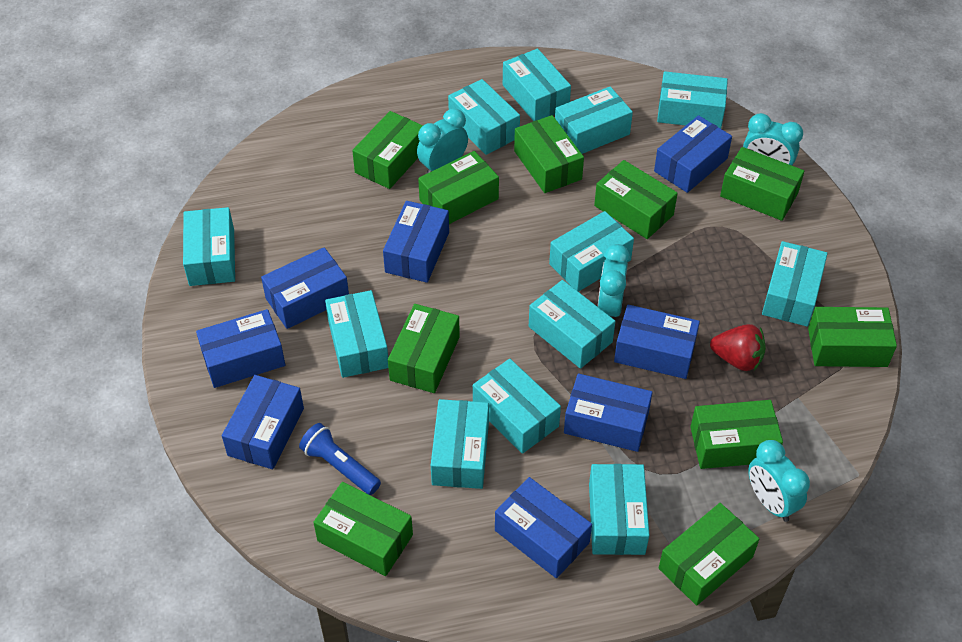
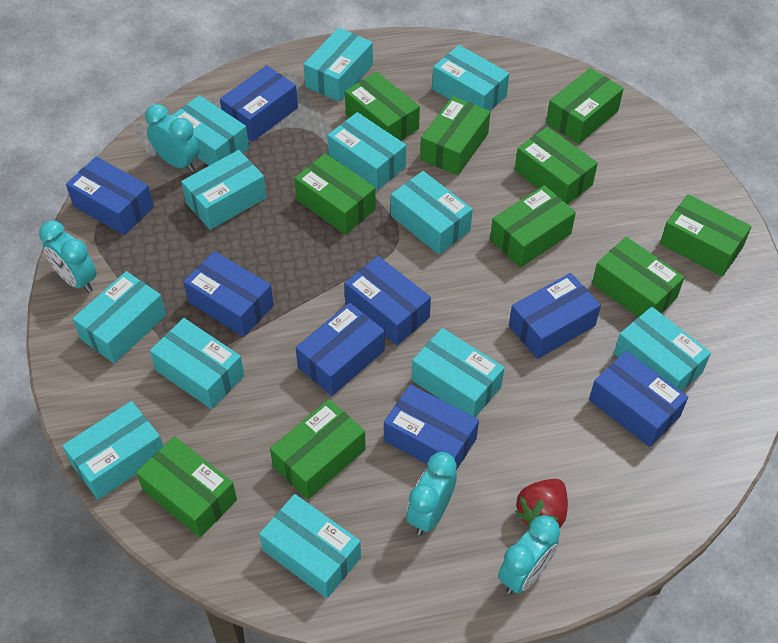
blue flashlight: [299,423,381,495] = 1 -> none = 0

